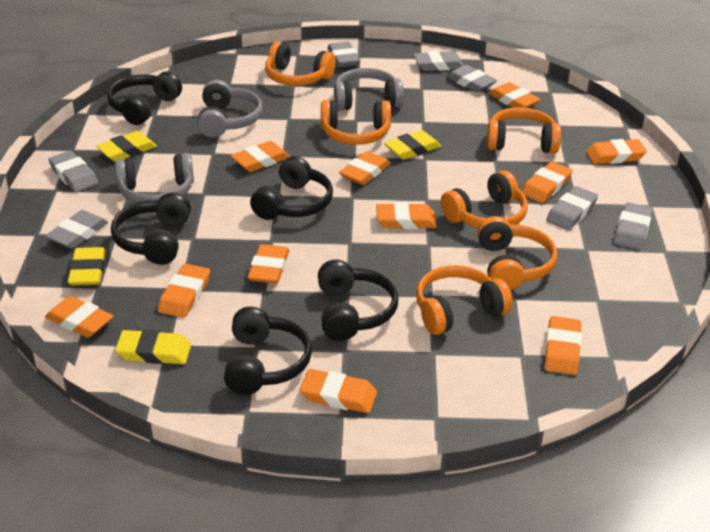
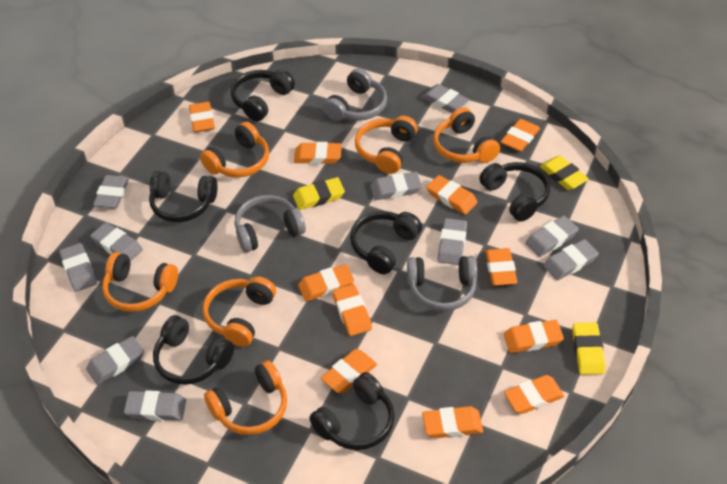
black headphones: [107,71,182,125] [111,192,191,265] [224,307,312,395] [250,156,333,220] [318,260,398,341] = 5 -> [149,171,218,222] [153,315,234,385] [231,69,295,121] [309,372,395,450] [350,211,422,274] [479,162,550,222] = 6
grey eraser: [45,210,108,249] [48,151,98,192] [328,42,360,67] [414,51,464,71] [446,65,497,92] [546,186,598,230] [614,202,653,250] = 7 -> [59,243,97,292] [86,336,144,385] [90,222,143,262] [93,175,129,208] [124,390,186,421] [370,172,422,200] [422,84,469,113] [438,218,467,265] [525,216,579,257] [543,239,599,280] = 10
yellow eraser: [68,247,106,286] [96,131,157,162] [115,330,191,364] [384,130,441,160] = 4 -> [293,177,345,210] [540,156,589,190] [572,322,605,375] = 3

